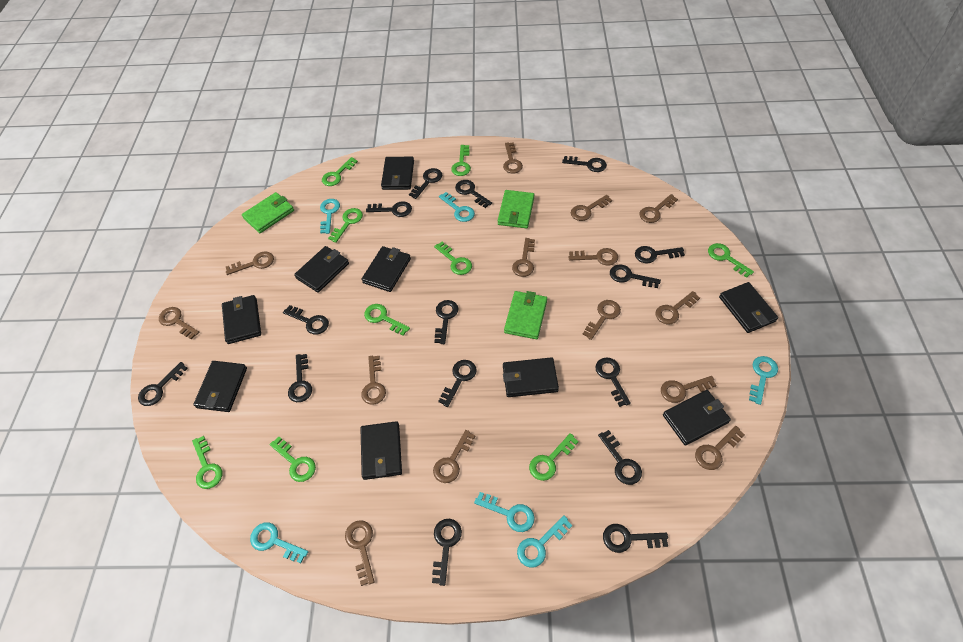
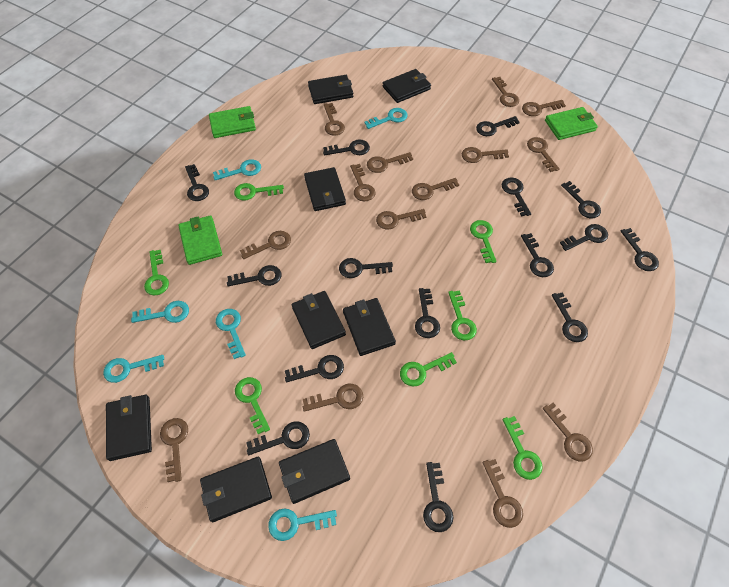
black wallet: [193,361,247,412] [222,295,261,344] [294,246,349,293] [360,421,402,480] [362,246,411,292] [381,157,414,190] [503,357,559,397] [663,390,731,446] [719,282,778,333] = 9 -> [106,395,152,461] [200,456,272,522] [279,439,350,504] [292,291,346,349] [304,167,346,211] [308,75,353,104] [343,298,396,356] [383,69,431,103] = 8
green key: [192,436,222,489] [269,437,316,482] [322,157,358,186] [328,208,363,243] [364,304,410,336] [434,242,472,275] [451,145,471,176] [529,433,579,481] [708,243,754,278] = 9 -> [144,250,169,295] [234,183,284,201] [235,377,270,434] [400,352,457,387] [448,290,477,340] [470,220,497,263] [502,416,543,480] = 7

